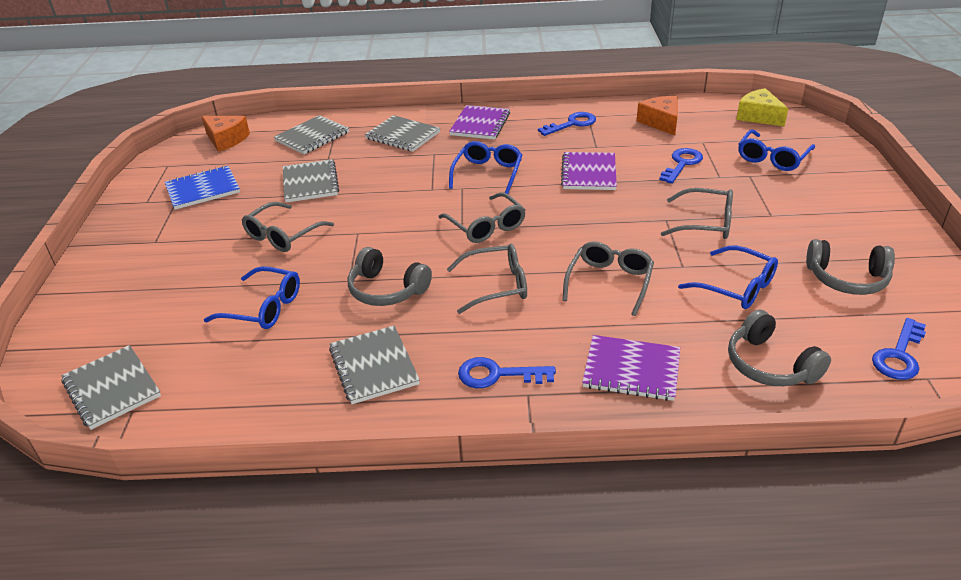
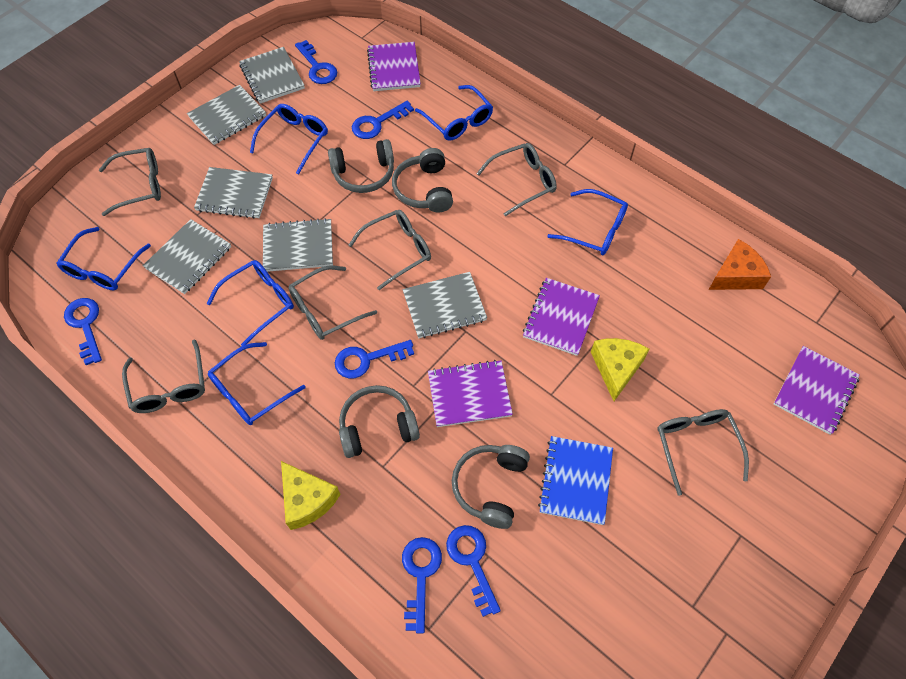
blue glasses: [204,266,300,329] [449,141,522,194] [678,246,778,309] [738,130,815,171] = 4 -> [56,227,151,290] [207,260,294,346] [208,342,306,425] [250,104,328,174] [415,85,493,141] [547,189,628,255] = 6
blue key: [458,357,556,388] [538,112,596,136] [659,148,703,184] [872,318,926,380] = 4 -> [64,298,102,365] [295,40,337,84] [335,340,414,378] [352,101,414,139] [402,537,442,633] [446,525,501,617] = 6
grey glasses: [242,202,334,252] [438,192,526,243] [447,244,527,314] [562,241,654,316] [661,188,733,239] = 5 -> [99,148,161,216] [122,339,205,413] [289,265,377,340] [349,210,431,290] [476,143,557,216] [657,409,749,496] = 6
grey headphones: [348,247,432,306] [728,310,831,386] [806,239,895,295] = 3 -> [328,139,394,193] [339,385,420,458] [392,148,453,213] [452,445,530,529] = 4
grey notebook: [61,345,161,430] [274,115,349,154] [283,159,339,203] [329,326,420,404] [365,115,440,152] = 5 -> [143,219,231,294] [187,85,266,145] [194,167,273,219] [239,47,305,104] [263,218,333,272] [403,272,487,338] = 6
orange cheese: [202,116,250,152] [637,96,678,135] = 2 -> [709,239,771,290] = 1
purple notebook: [449,105,510,140] [561,152,617,190] [582,335,680,401] = 3 -> [367,42,421,91] [428,360,513,427] [523,278,600,356] [774,346,860,435] = 4
yellow cheese: [736,88,788,127] = 1 -> [281,461,341,530] [591,338,649,401] = 2

